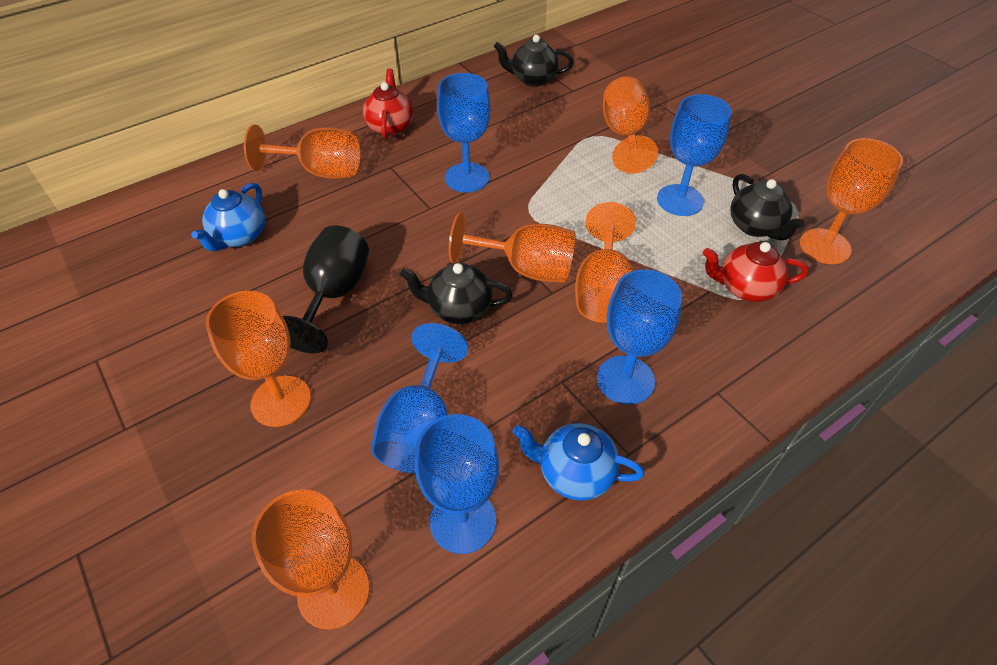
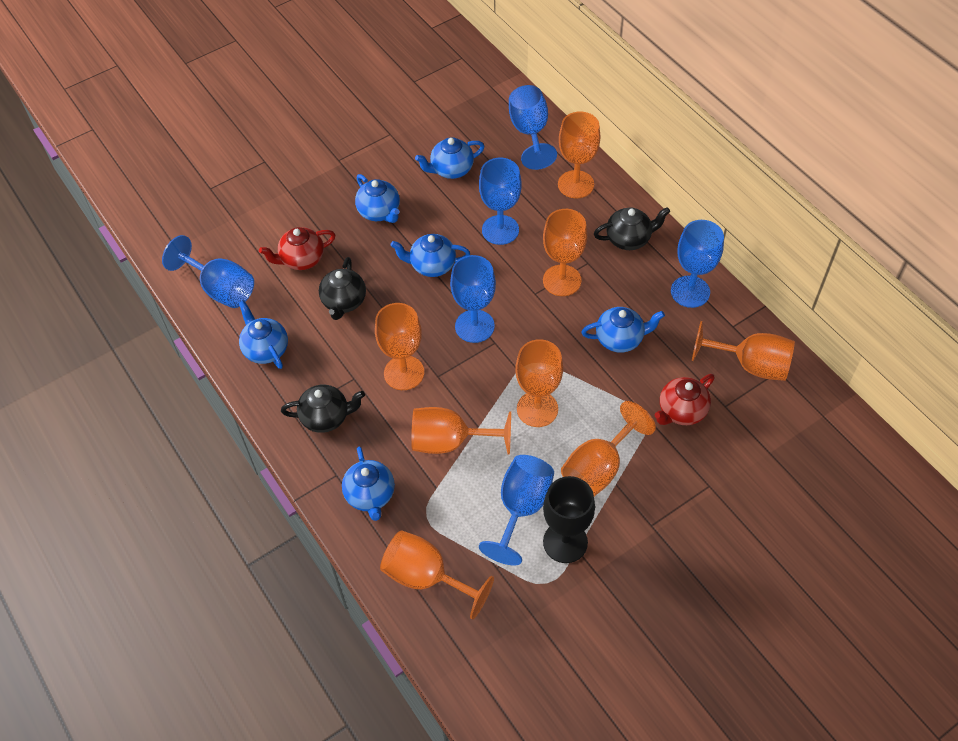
blue goblet: [371,323,468,473] [415,414,499,554] [437,73,490,192] [597,269,682,405] [657,94,732,216] = 5 -> [162,235,254,308] [450,255,496,343] [479,158,521,245] [479,455,554,566] [509,85,557,170] [671,220,724,308] = 6
blue teapot: [191,183,265,251] [513,423,645,501] = 2 -> [239,300,288,369] [342,446,395,521] [355,174,400,223] [390,234,470,277] [415,137,484,179] [582,307,665,353] = 6
orange goblet: [206,291,311,427] [244,125,361,179] [251,489,369,630] [449,212,576,283] [575,202,636,323] [603,77,658,173] [800,138,903,264] = 7 -> [375,303,424,390] [380,530,494,620] [411,407,511,455] [515,339,563,427] [543,209,587,296] [558,111,600,198] [561,401,656,496] [692,321,795,381] = 8

